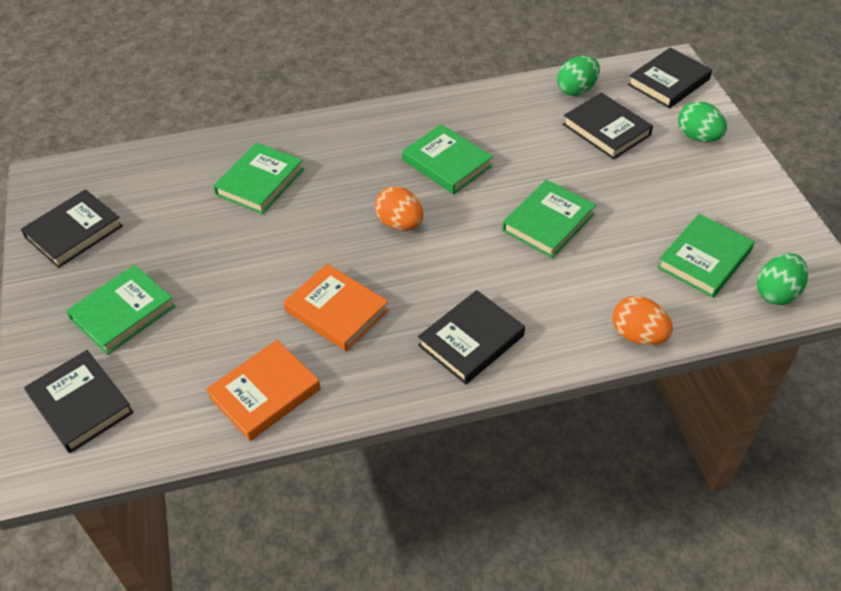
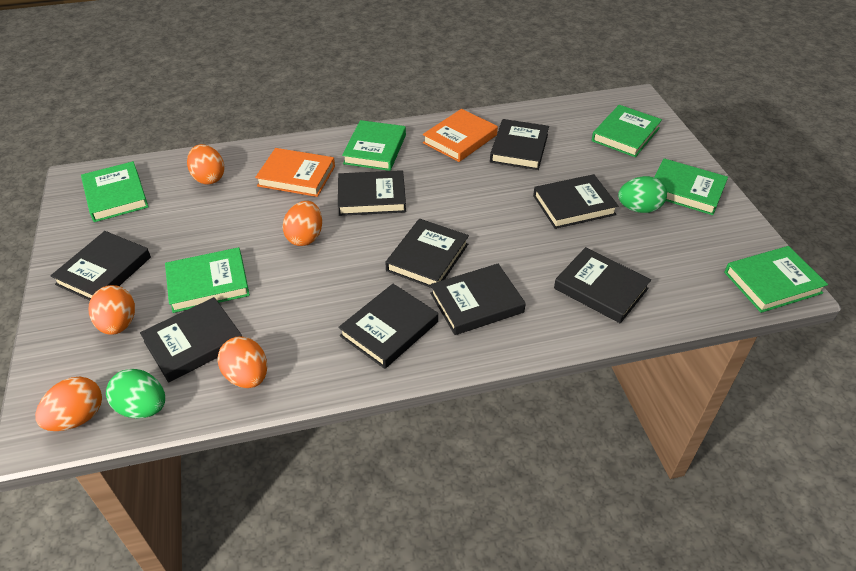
black book: [21,189,123,268] [24,350,134,453] [418,290,525,384] [563,93,653,159] [628,48,712,108] = 5 -> [50,231,151,300] [140,297,242,382] [338,170,406,216] [338,284,438,369] [385,219,469,288] [430,264,526,335] [490,119,549,170] [533,174,618,229] [554,247,651,323] = 9
green book: [66,265,175,355] [213,142,304,214] [402,124,493,194] [502,180,596,258] [657,214,755,298] = 5 -> [81,161,149,222] [165,247,250,313] [342,120,406,171] [592,105,662,157] [654,158,728,215] [724,246,828,313] = 6
green egg: [557,56,600,96] [678,101,727,142] [757,253,808,305] = 3 -> [106,369,165,418] [618,176,667,213] = 2
orange egg: [375,186,423,230] [612,296,673,345] = 2 -> [35,377,102,431] [89,285,135,335] [187,144,225,184] [218,336,267,388] [282,201,322,246] = 5

